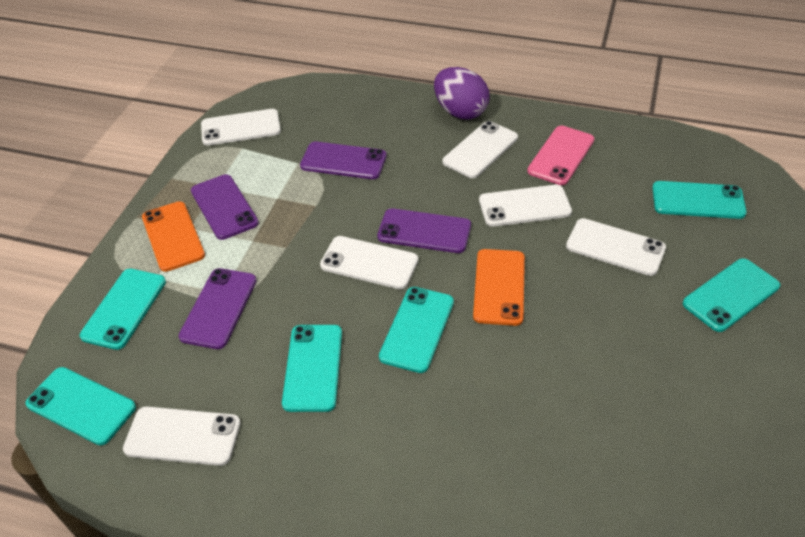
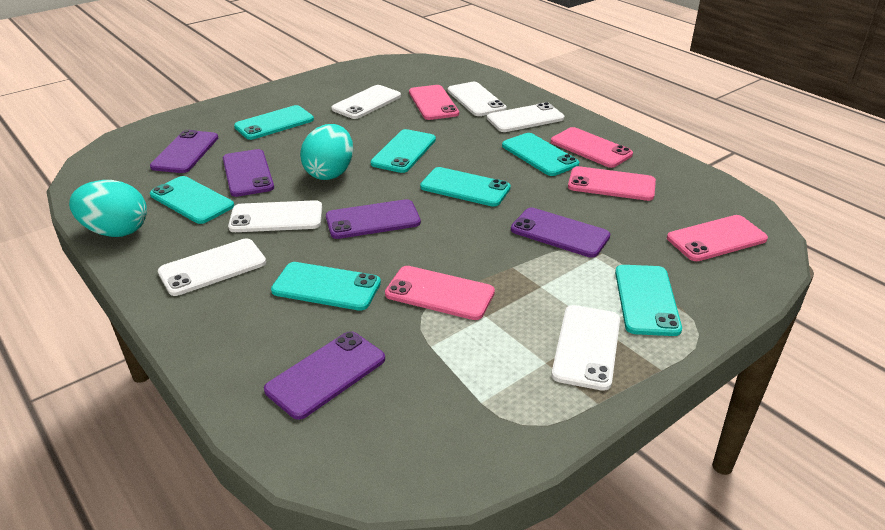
orange phone: [142,202,205,272] [473,249,525,326] = 2 -> none = 0
pink phone: [527,126,595,185] = 1 -> [385,266,495,320] [409,85,459,120] [551,127,633,168] [568,166,656,201] [667,215,768,261] = 5
purple egg: [434,67,489,120] = 1 -> none = 0
purple phone: [178,268,257,349] [191,174,259,240] [300,141,387,179] [377,208,471,253] = 4 -> [150,130,218,173] [223,149,274,197] [264,331,385,420] [326,199,421,239] [511,208,610,258] = 5
turquoise egg: none = 0 -> [69,180,147,237] [300,124,353,180] = 2
turquoise phone: [25,367,136,445] [79,269,166,350] [282,325,342,412] [379,287,454,373] [652,181,747,219] [683,258,780,332] = 6 -> [150,176,234,224] [234,105,314,140] [271,262,381,311] [371,129,436,173] [420,167,511,207] [502,133,579,176] [615,265,682,336] = 7

